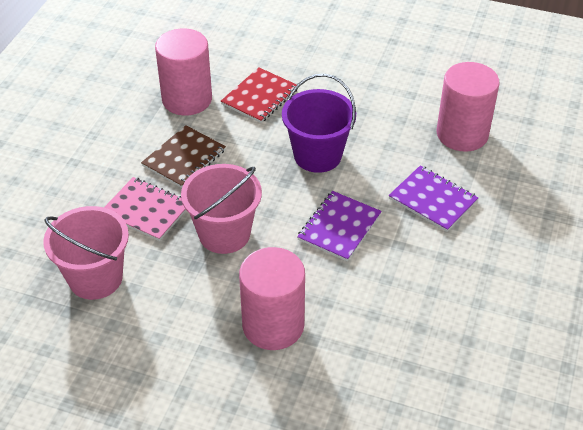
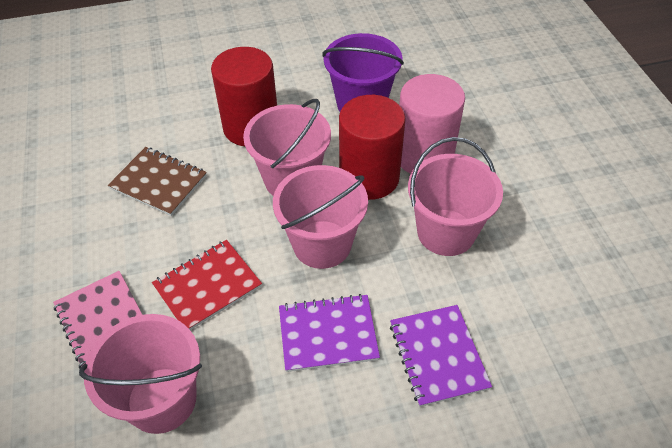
pink bucket: [43,206,129,300] [181,164,262,254] = 2 -> [79,314,202,434] [243,99,331,196] [273,165,368,269] [408,137,503,256] = 4
pink cylinder: [155,28,212,116] [239,247,305,350] [437,62,500,152] = 3 -> [399,74,465,174] = 1
red cylinder: none = 0 -> [211,47,277,146] [339,95,406,200] = 2

